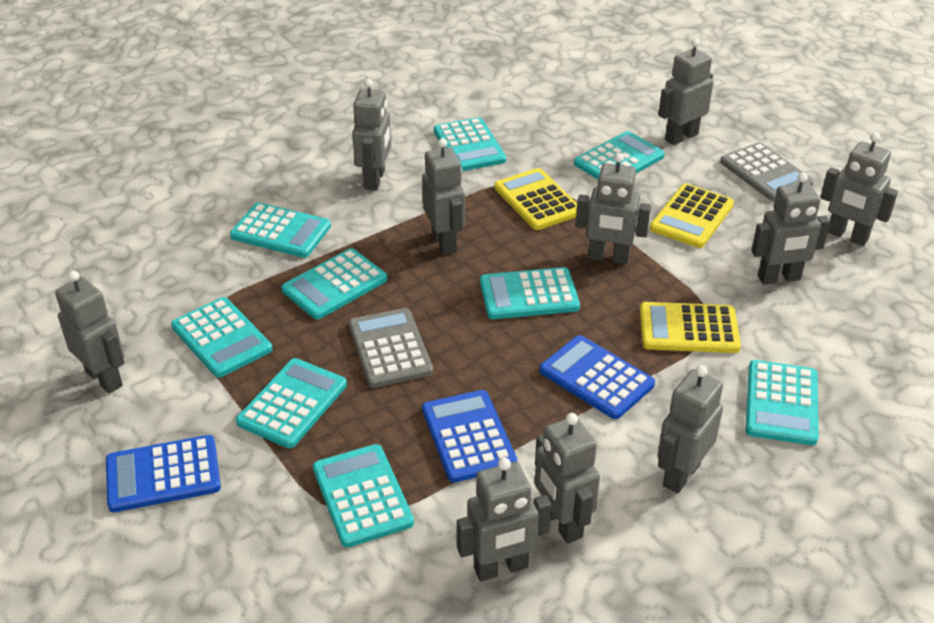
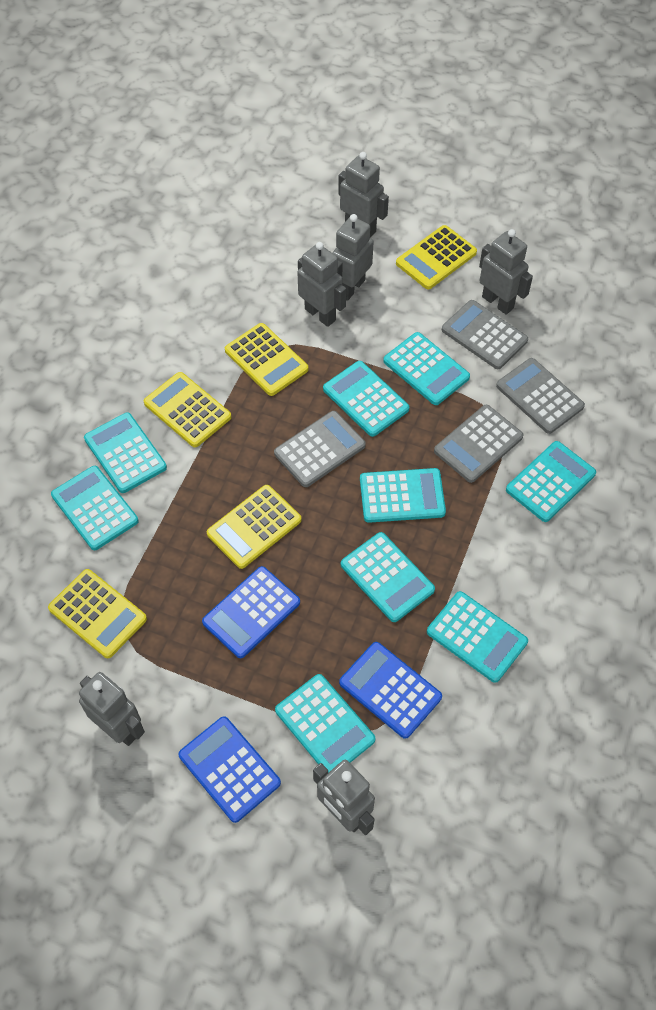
grey calculator: [349,308,433,388] [720,142,813,201] = 2 -> [274,411,366,487] [434,405,523,483] [442,300,528,369] [496,358,585,434] = 4
grey robot: [55,271,125,394] [352,79,391,191] [422,138,465,254] [457,458,551,581] [535,413,600,544] [575,153,651,264] [657,365,723,493] [658,39,713,145] [751,173,830,285] [820,133,898,246] = 10 -> [79,672,145,746] [297,242,346,327] [313,760,375,835] [333,214,373,301] [338,152,389,237] [479,229,533,315] = 6
yellow calculator: [494,168,577,230] [640,302,741,353] [650,184,734,248] = 3 -> [48,569,147,658] [144,372,231,447] [207,485,301,569] [225,323,308,396] [396,225,477,289] = 5

